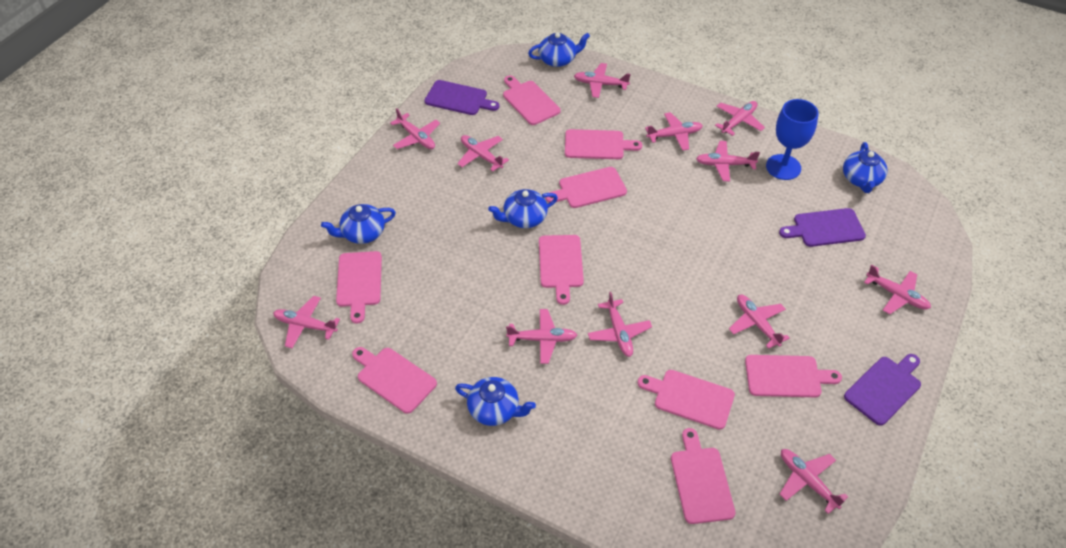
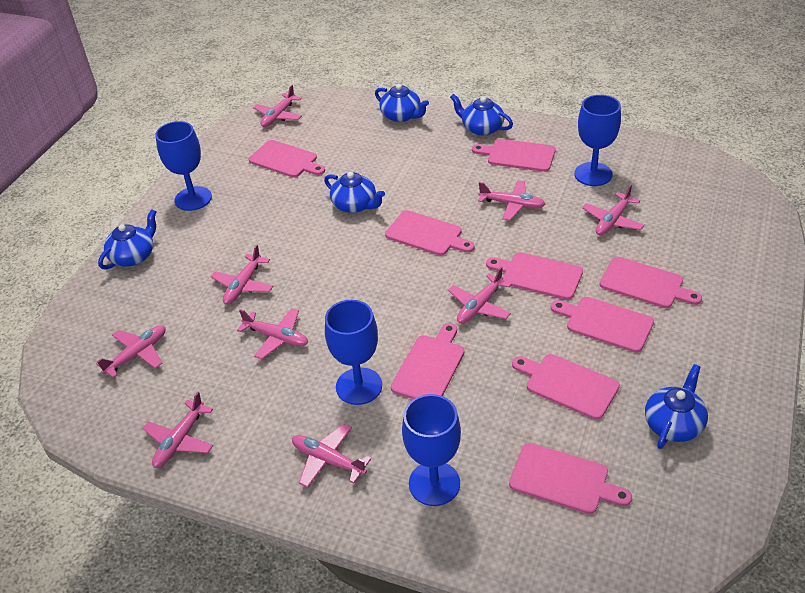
blue goblet: [766,99,819,180] = 1 -> [155,121,212,211] [325,300,382,405] [402,394,461,506] [574,95,621,186] = 4
pink plane: [273,296,340,348] [390,108,440,149] [457,135,509,172] [506,309,577,364] [574,63,631,98] [588,292,652,357] [645,112,703,151] [696,141,760,182] [715,101,765,136] [729,295,790,349] [780,449,848,514] [864,265,931,314] = 12 -> [96,325,166,378] [142,392,213,468] [211,245,273,305] [237,308,308,359] [253,85,302,127] [292,424,371,488] [448,266,512,324] [478,180,545,220] [582,184,645,235] = 9
purple cutting board: [424,80,499,115] [779,208,866,247] [844,354,921,426] = 3 -> none = 0

